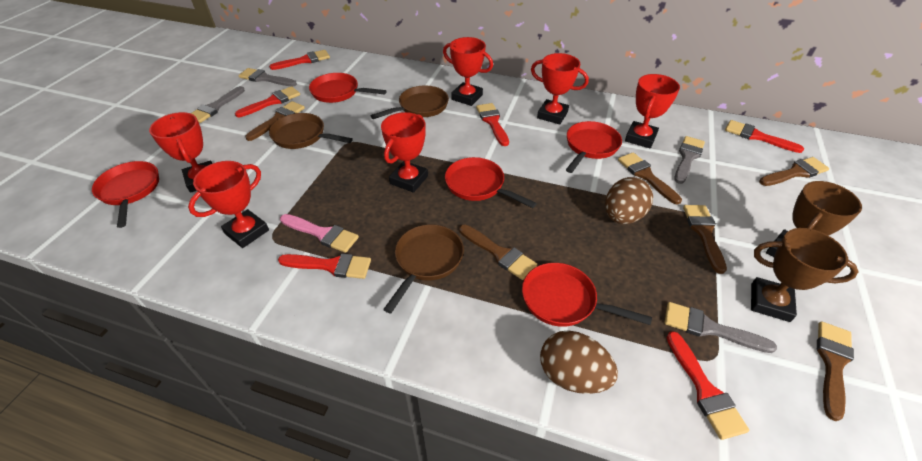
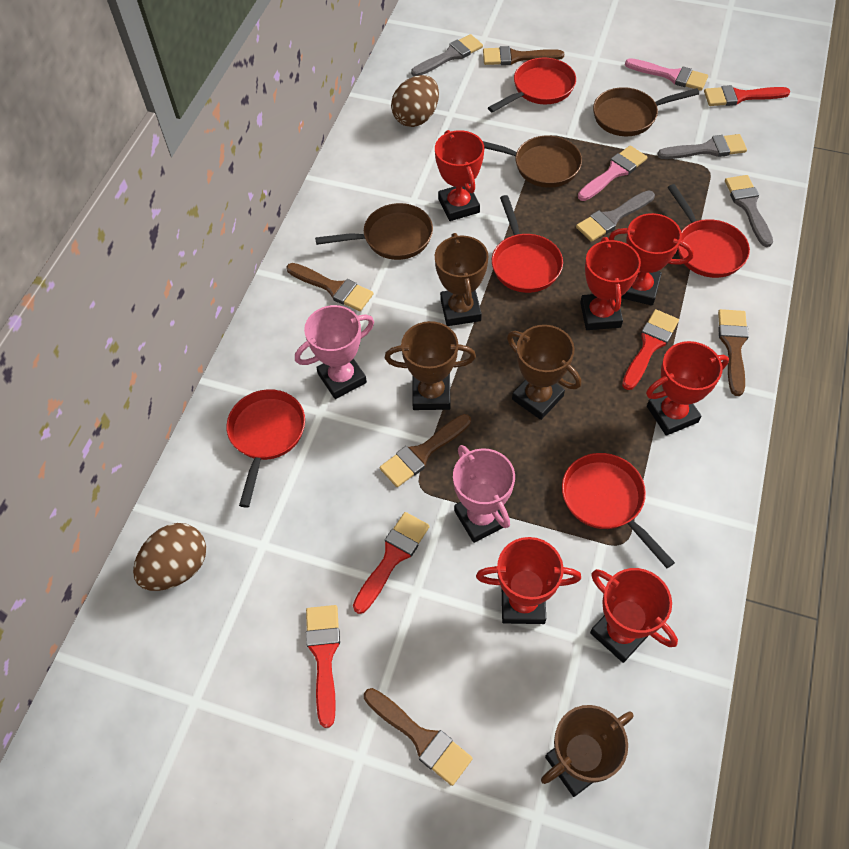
brown brush: [245,101,305,141] [459,224,537,280] [618,152,682,205] [683,205,727,274] [759,157,829,186] [817,321,854,421] = 6 -> [286,263,373,311] [364,688,472,786] [380,414,471,487] [483,46,564,65] [718,309,749,396] = 5
brown trophy: [751,228,858,322] [766,181,862,257] = 2 -> [385,321,476,410] [435,233,489,326] [507,325,581,420] [541,705,633,797] = 4
pink brush: [280,214,359,253] = 1 -> [578,146,647,201] [625,58,708,91] = 2
pink trophy: none = 0 -> [295,305,374,399] [453,445,515,543] = 2
red brush: [235,86,300,118] [269,50,330,70] [278,253,371,279] [476,103,509,146] [666,331,749,440] [725,120,804,153] = 6 -> [306,605,340,728] [353,512,430,614] [622,309,679,390] [704,85,790,106] = 4

